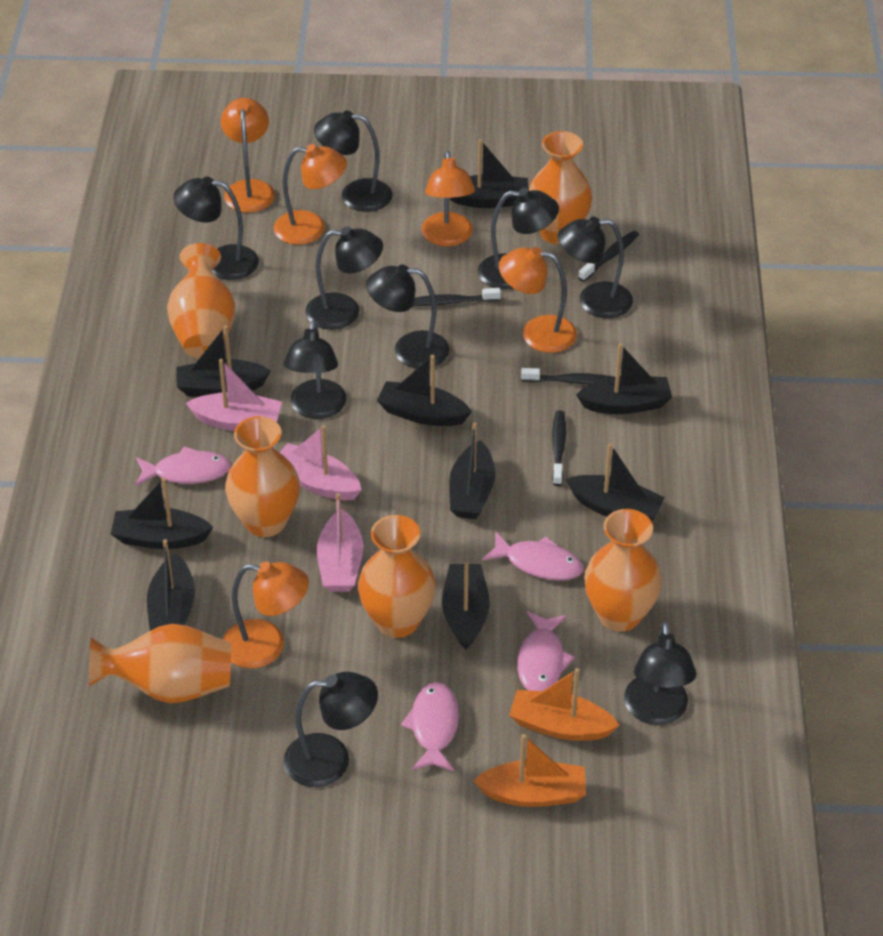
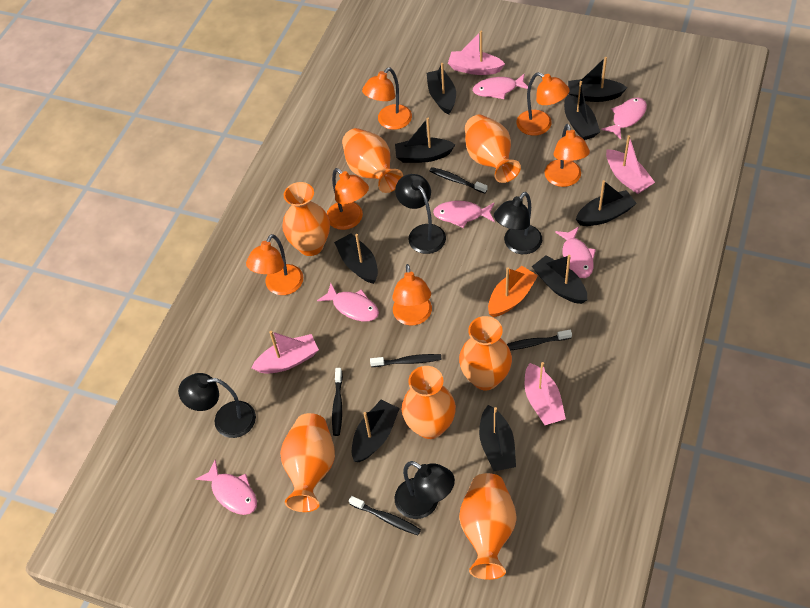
black lamp: [173,177,259,280] [284,320,346,419] [284,672,378,787] [305,227,383,330] [314,110,392,212] [366,264,449,369] [478,188,559,289] [558,217,633,318] [624,621,696,725] = 9 -> [178,373,256,438] [395,174,446,254] [395,461,455,519] [494,192,542,254] = 4
black toothbrush: [413,288,501,306] [521,368,614,385] [552,411,566,486] [578,231,639,282] = 4 -> [332,368,343,436] [349,496,421,535] [370,354,442,367] [430,167,487,193] [507,330,572,350] = 5
orange boat: [473,734,586,807] [509,668,620,741] = 2 -> [488,266,538,317] = 1
orange lamp: [221,98,275,213] [222,561,309,668] [274,144,347,245] [421,151,475,246] [499,247,577,353] = 5 -> [246,234,303,295] [327,168,369,230] [362,68,412,130] [392,264,432,325] [516,72,570,136] [545,124,590,187] = 6
orange vase: [89,624,231,703] [167,243,236,358] [225,416,300,537] [358,515,436,638] [529,131,592,244] [584,509,662,632] = 6 -> [280,413,335,512] [282,182,330,256] [342,128,403,193] [402,366,456,439] [459,316,512,390] [459,473,517,580] [465,115,521,183] = 7
pink boat: [186,359,282,431] [279,425,362,500] [317,493,364,592] = 3 -> [252,331,319,374] [448,30,505,75] [525,362,566,425] [606,135,655,194] = 4
pink fish: [135,446,231,486] [401,682,459,771] [482,532,583,581] [517,611,575,691] = 4 -> [195,459,257,515] [317,283,379,321] [433,201,495,228] [473,73,528,99] [555,227,596,278] [601,98,647,139] = 6

